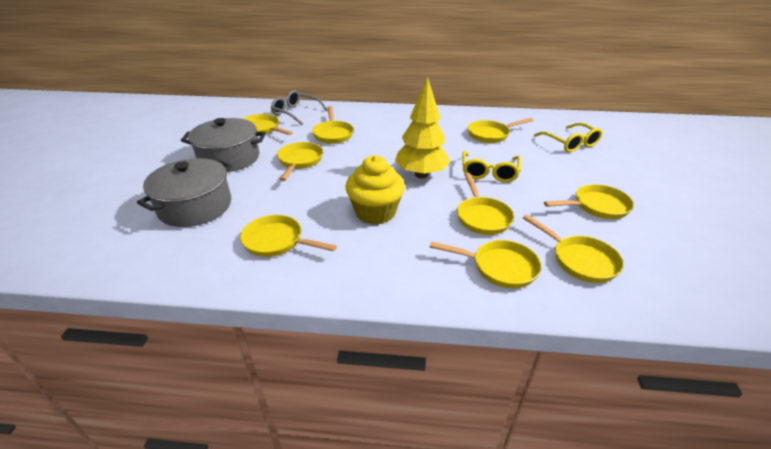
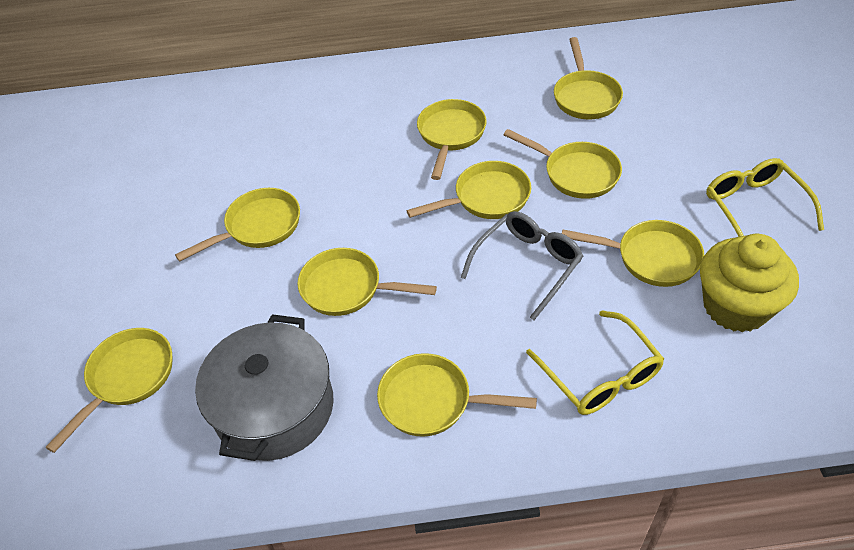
grey pot: [137,158,232,227] [181,118,266,172] = 2 -> [195,314,334,461] = 1
yellow tree: [395,76,451,178] = 1 -> none = 0

